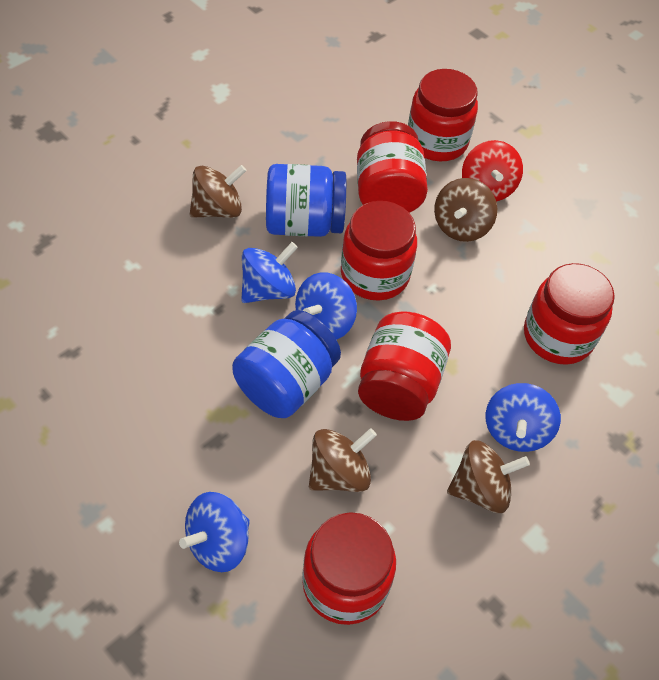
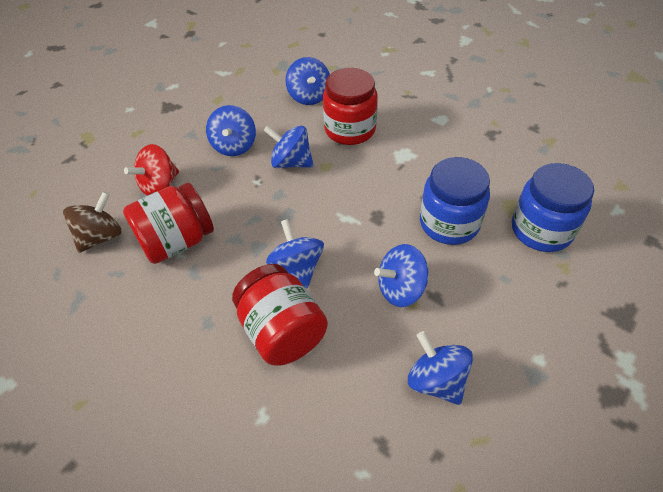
blue spinning top: [179,492,250,572] [241,242,298,303] [295,272,357,340] [485,383,561,452] = 4 -> [206,105,256,156] [264,125,313,168] [266,219,324,288] [285,57,330,105] [374,244,429,307] [408,331,473,405] = 6
brown spinning top: [190,165,247,218] [309,428,377,492] [434,178,497,242] [447,440,530,513] = 4 -> [63,191,122,253] = 1
red jar: [302,512,396,625] [341,201,417,301] [357,121,428,213] [358,312,451,421] [408,69,478,161] [524,263,615,365] = 6 -> [123,182,214,264] [232,264,328,366] [323,68,378,145] = 3

